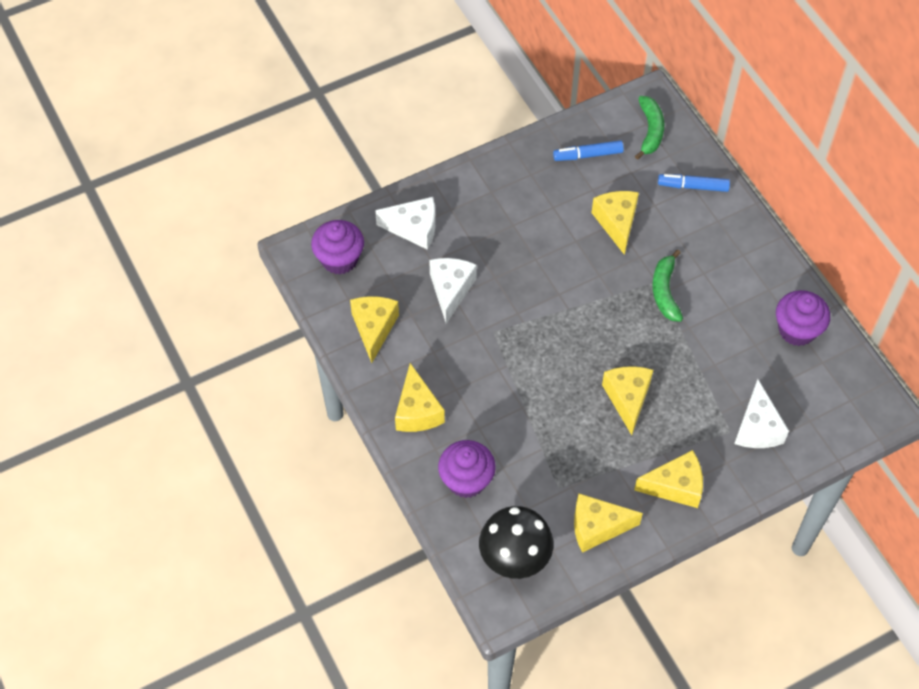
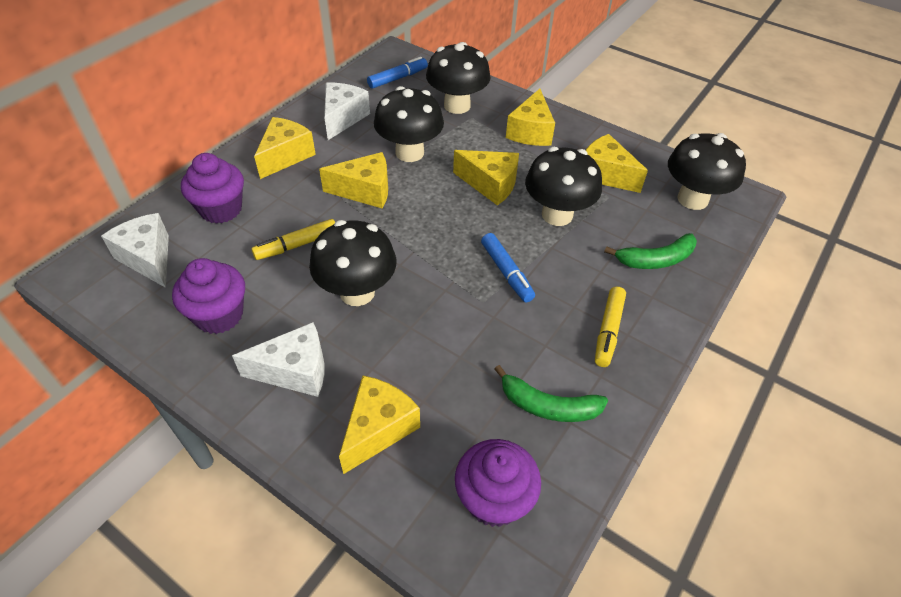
black mushroom: [479,506,553,579] = 1 -> [309,220,396,306] [374,86,444,162] [426,42,491,114] [525,147,602,226] [668,133,746,210] = 5
yellow marker: none = 0 -> [251,219,335,260] [595,287,626,367] = 2

